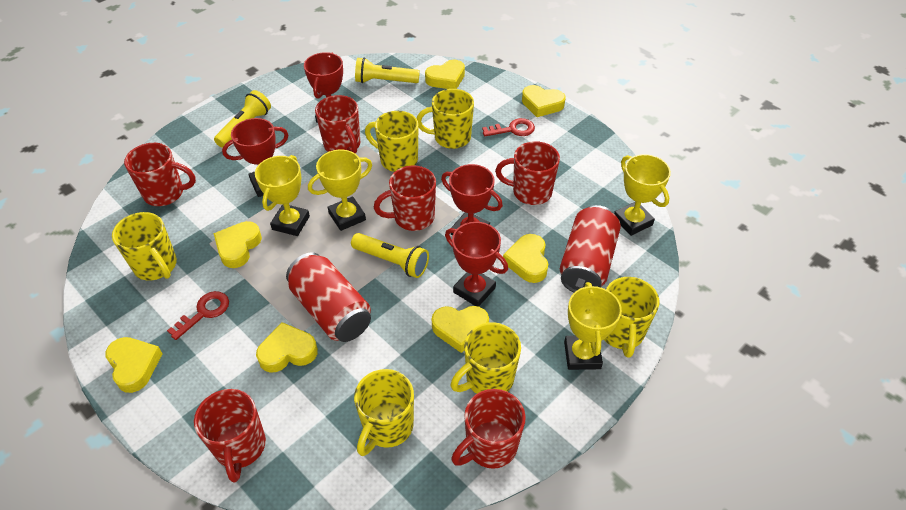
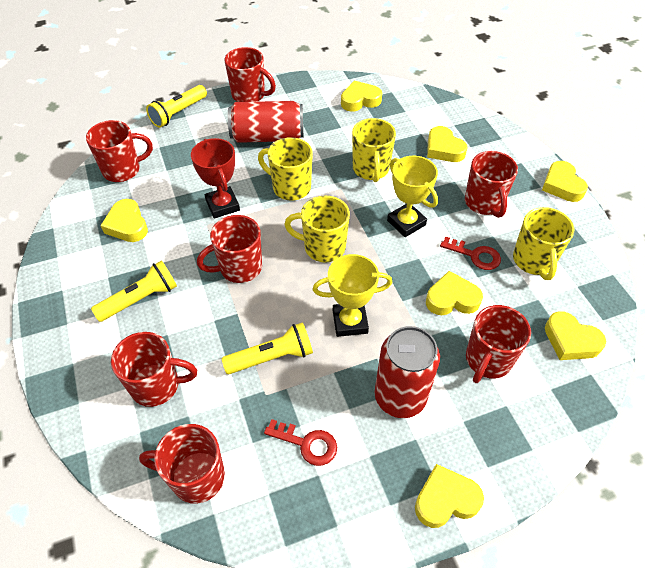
red mug: [124,143,196,206] [194,389,266,483] [315,95,360,154] [374,166,436,231] [452,389,526,469] [495,141,560,205] = 6 -> [86,120,153,182] [111,332,197,407] [139,424,225,504] [197,215,262,283] [225,47,276,102] [465,151,518,218] [466,305,531,383] = 7
red trophy: [222,118,289,197] [304,52,343,123] [441,164,503,236] [445,222,508,307] = 4 -> [191,138,240,218] = 1
yellow mug: [112,212,177,281] [354,369,414,456] [365,111,419,172] [417,89,474,149] [451,322,521,394] [604,277,659,358] = 6 -> [258,137,313,201] [284,196,350,263] [352,118,396,182] [513,207,575,280] = 4
yellow trophy: [255,155,310,236] [308,150,372,231] [564,282,622,370] [614,154,671,236] = 4 -> [313,254,392,337] [387,156,438,237] = 2

